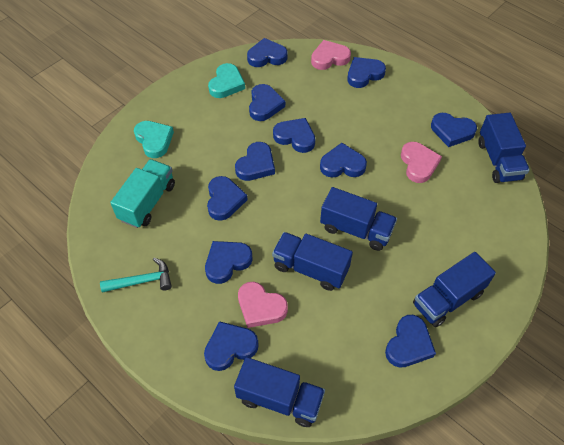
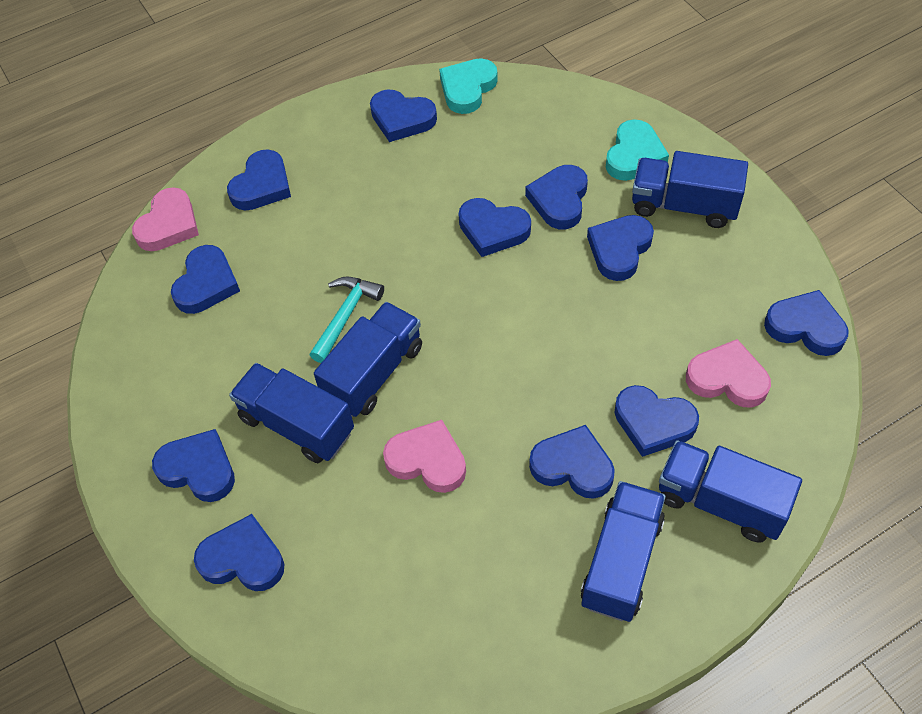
turquoise truck: [110,159,175,228] = 1 -> none = 0

